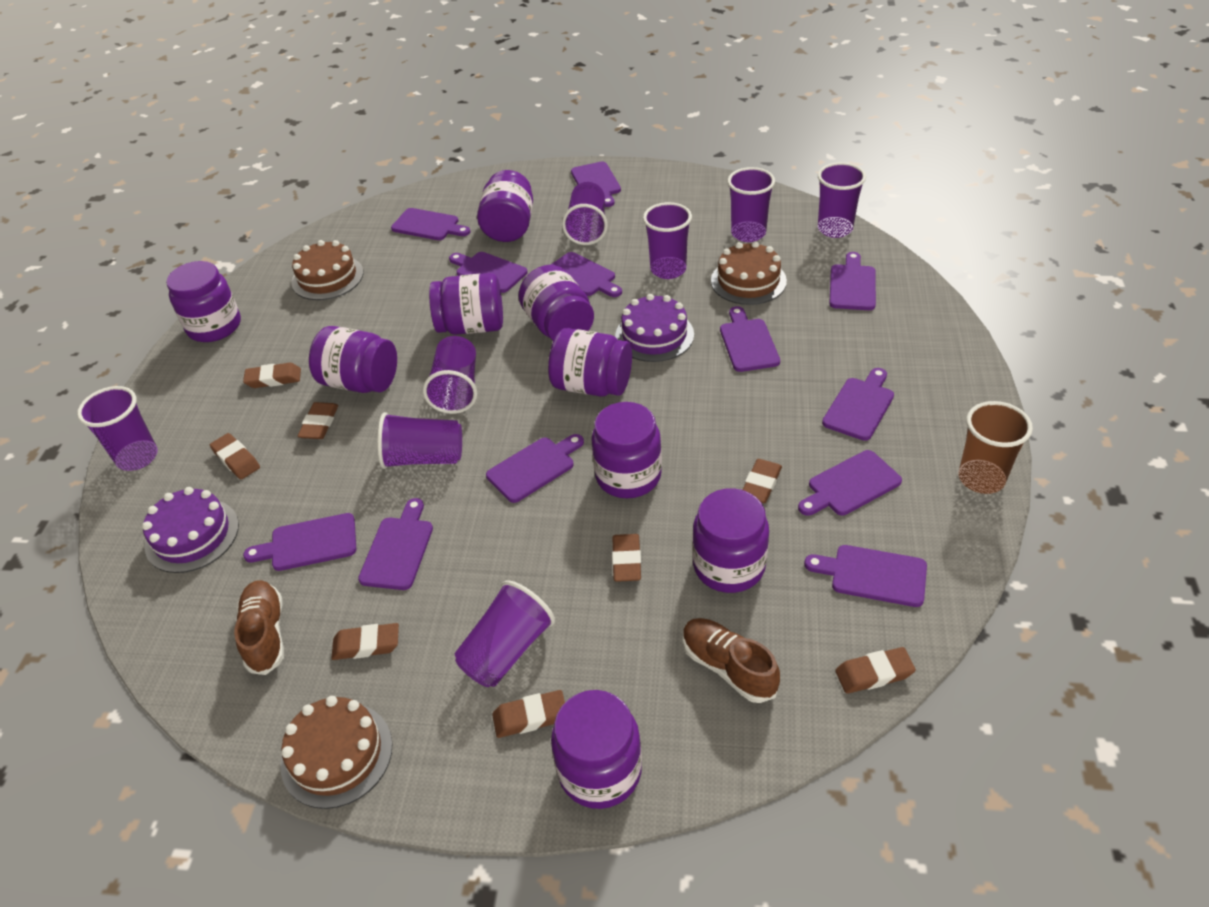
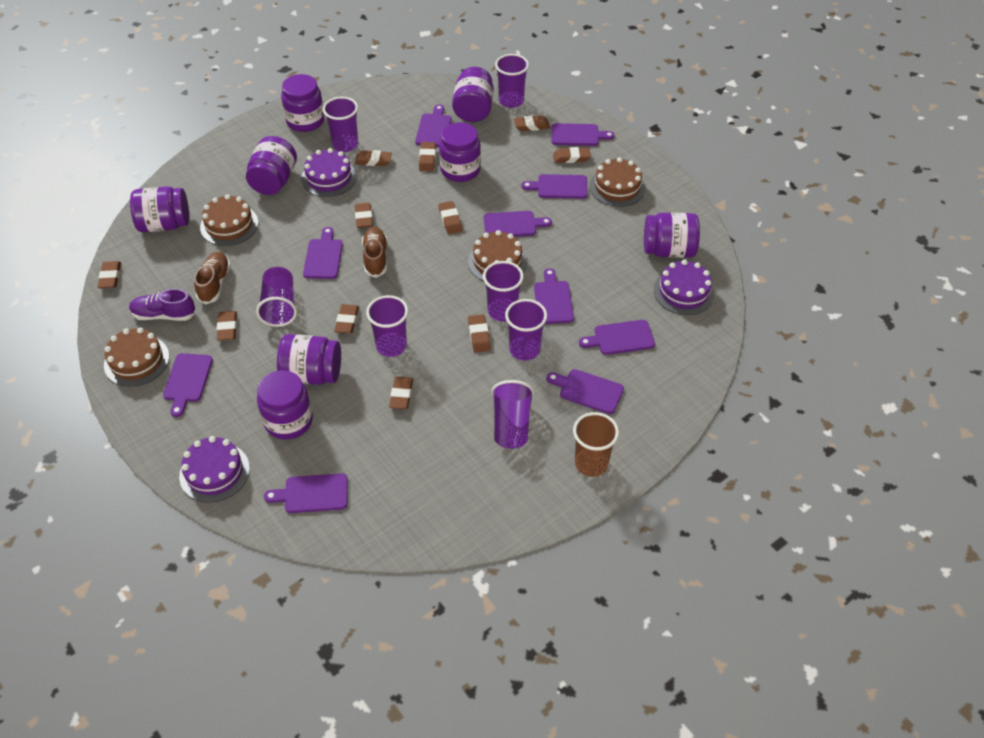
brown cake: [280,696,392,809] [291,240,363,300] [711,241,787,305] = 3 -> [104,327,169,387] [200,194,258,246] [468,230,527,281] [590,157,646,207] = 4
brown eraser: [210,433,260,479] [243,363,301,388] [297,402,338,439] [331,623,399,660] [492,690,565,738] [612,534,641,582] [742,459,782,503] [835,647,916,694] = 8 -> [98,261,121,288] [217,311,237,341] [334,304,359,333] [354,150,392,166] [355,203,373,228] [389,377,413,409] [419,142,436,171] [439,201,462,234] [468,314,491,353] [514,116,550,131] [553,147,591,163] = 11
purple cake: [142,487,239,573] [615,294,694,362] = 2 -> [179,436,250,503] [301,148,357,197] [654,260,715,315] = 3
purple cup: [77,386,158,471] [377,412,462,469] [423,336,477,414] [455,581,555,687] [562,182,608,245] [643,202,692,279] [727,167,775,242] [818,162,866,238] = 8 -> [256,267,297,327] [323,97,358,152] [366,295,408,357] [483,261,524,321] [492,380,534,449] [495,54,529,108] [505,299,547,361] = 7
purple cutting board: [243,513,356,571] [358,498,433,590] [391,208,470,240] [449,252,528,293] [486,434,584,503] [551,252,622,297] [571,161,621,207] [720,306,780,372] [798,450,902,516] [804,545,927,607] [822,368,894,441] [829,252,876,310] = 12 -> [163,353,213,417] [264,473,348,513] [303,227,343,279] [415,104,452,147] [484,211,552,237] [522,174,588,199] [534,268,574,324] [546,369,624,414] [552,123,614,146] [579,320,655,355] = 10
purple jar: [166,261,241,342] [309,326,397,393] [429,273,503,335] [477,170,533,242] [518,265,594,341] [548,328,632,397] [551,690,642,809] [591,402,662,498] [692,488,769,593] = 9 -> [130,186,189,232] [246,136,297,195] [257,370,313,440] [277,334,341,385] [281,74,325,132] [439,122,481,182] [452,67,494,122] [644,213,700,258] = 8
purple shoe: none = 0 -> [129,289,196,321] = 1

